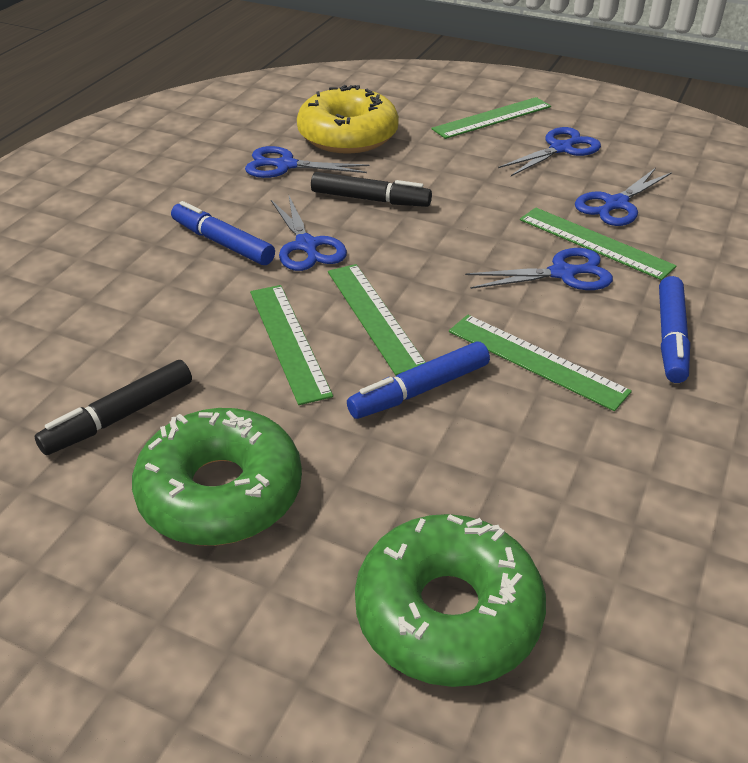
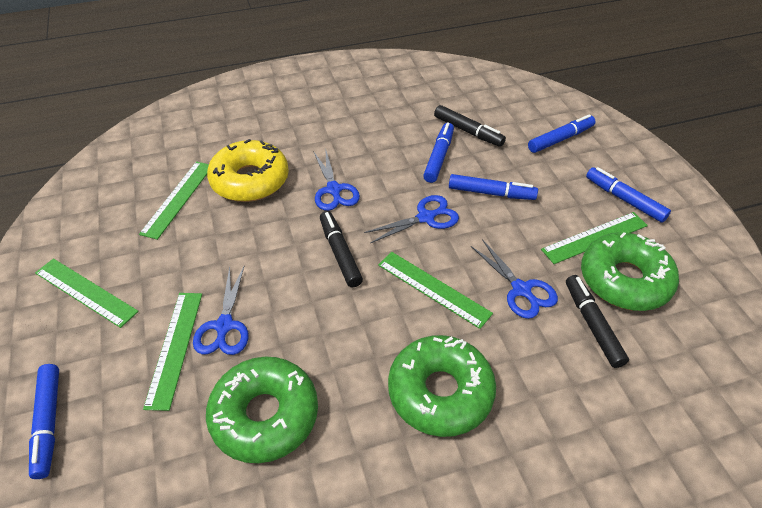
black marker: [35,360,192,455] [311,172,432,207] = 2 -> [320,211,363,288] [434,105,506,147] [566,275,629,368] = 3
blue marker: [171,201,275,265] [347,342,490,419] [659,276,690,383] = 3 -> [29,364,59,479] [423,123,454,183] [449,174,538,200] [528,114,596,153] [586,167,671,223] = 5
blue scissors: [245,146,369,178] [271,196,347,271] [465,248,613,290] [498,127,601,176] [575,168,672,226] = 5 -> [193,266,249,355] [313,148,360,211] [364,195,459,243] [471,239,558,319] = 4
green donut: [132,408,302,546] [355,514,546,687] = 2 -> [206,357,318,463] [388,335,496,437] [581,232,679,311] = 3

